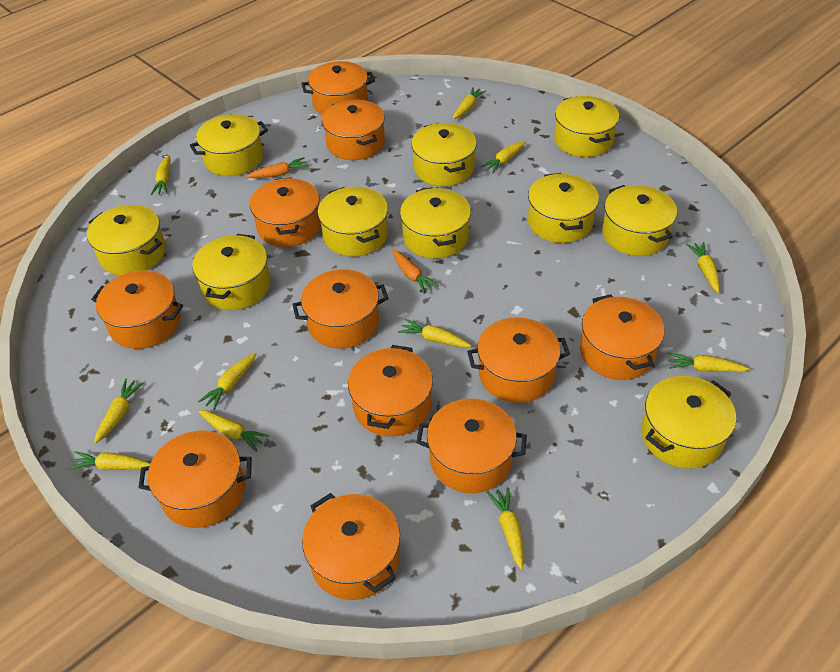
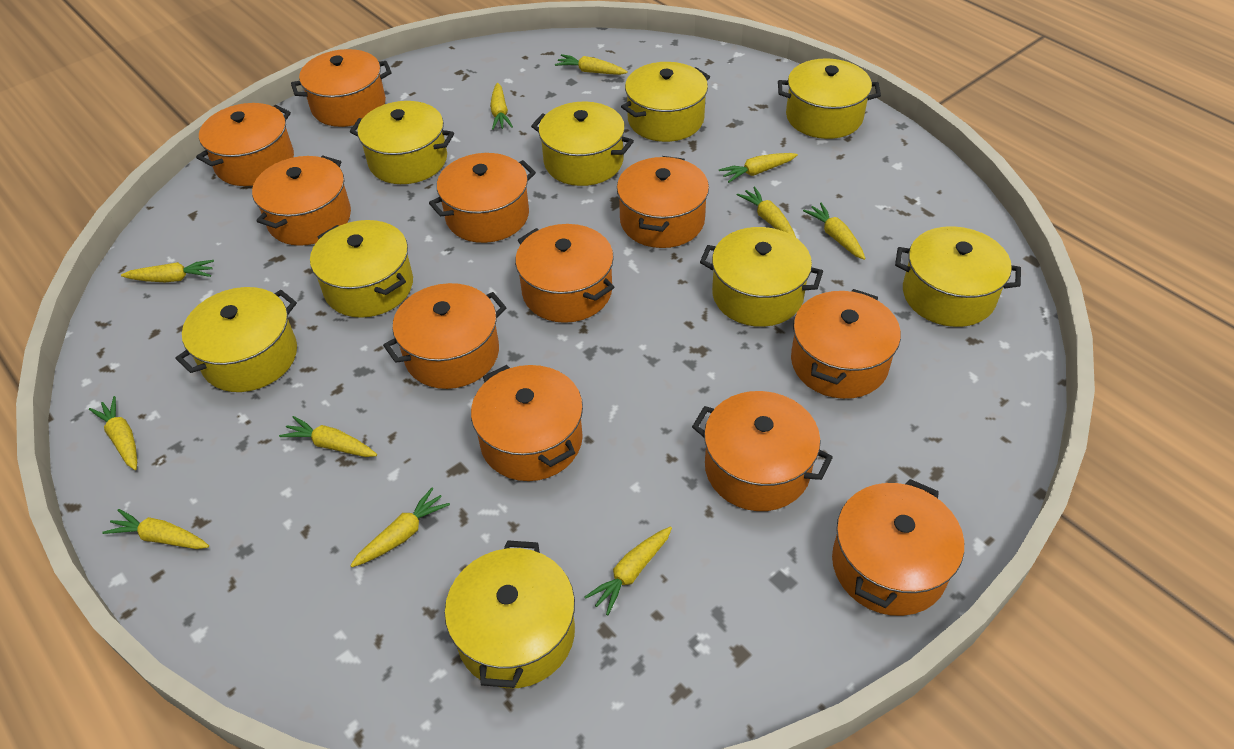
orange carrot: [246,157,308,178] [392,250,439,294] = 2 -> none = 0
yellow pot: [87,205,166,276] [190,114,268,176] [192,234,270,310] [318,187,388,257] [400,187,471,259] [411,123,477,186] [528,173,599,243] [554,96,619,157] [602,185,677,256] [641,376,736,469] = 10 -> [175,287,297,392] [310,220,413,318] [350,101,454,184] [445,540,575,688] [531,101,634,186] [621,62,710,142] [700,227,823,327] [778,58,881,139] [895,226,1021,327] = 9

